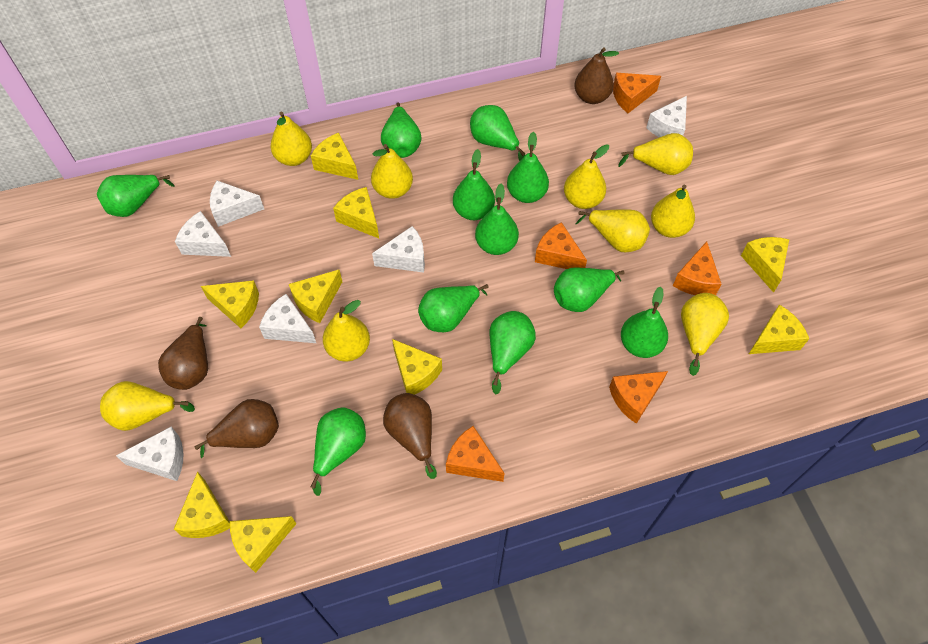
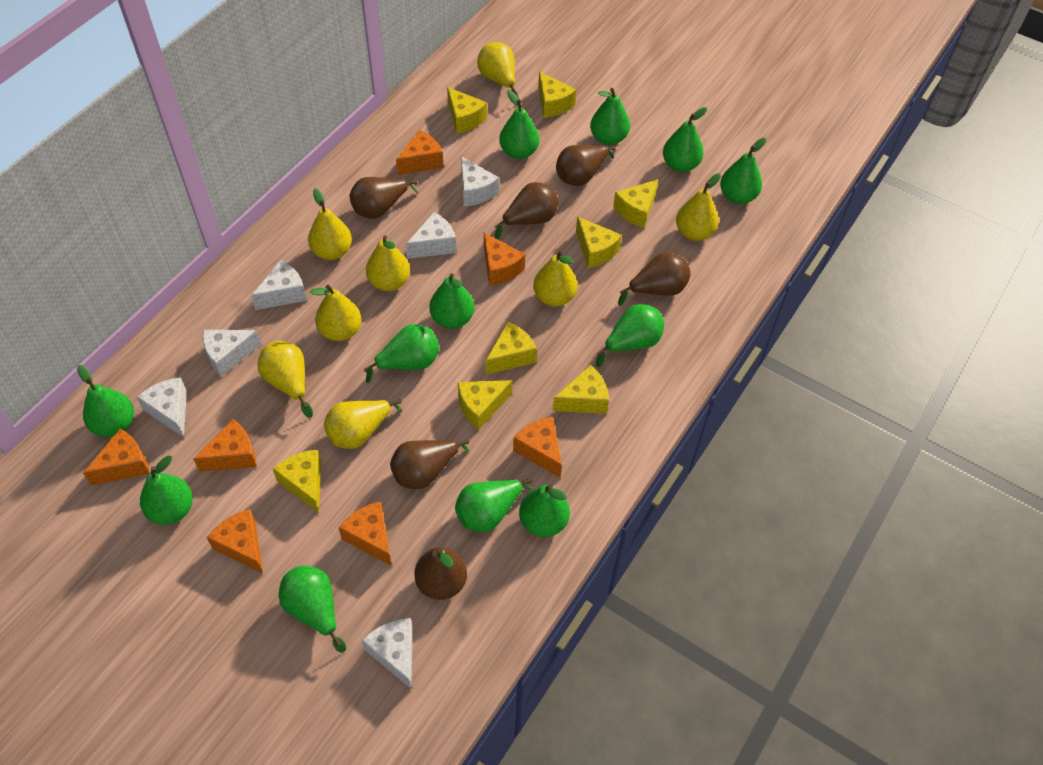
brown pear: [158,317,208,390] [194,399,279,458] [383,393,437,479] [574,47,619,104] = 4 -> [350,177,418,219] [390,439,469,489] [414,547,467,600] [495,182,558,240] [556,145,615,186] [618,252,690,306] = 6
green pear: [97,175,175,217] [311,407,366,496] [381,103,422,158] [418,284,488,332] [453,149,495,220] [470,105,525,161] [475,184,519,255] [489,311,536,394] [507,132,549,203] [554,267,625,312] [621,287,668,358] = 11 -> [77,365,134,437] [140,455,193,525] [279,565,346,653] [364,324,439,383] [429,273,474,329] [455,478,533,532] [499,90,539,159] [519,484,570,537] [590,88,630,145] [596,304,664,367] [663,107,707,172] [720,138,766,204] = 12
orange cheese: [446,426,504,482] [535,222,587,269] [609,371,668,424] [613,73,661,113] [673,241,721,295] = 5 -> [83,429,150,485] [193,419,257,472] [207,509,263,573] [339,501,392,566] [396,130,444,175] [484,233,525,286] [513,417,562,478] = 7
yellow cheese: [174,471,230,538] [201,280,259,328] [230,516,296,573] [289,269,342,323] [311,133,358,180] [333,187,379,238] [392,339,442,395] [741,237,789,293] [749,305,809,354] = 9 -> [273,450,321,513] [447,87,487,134] [458,380,513,430] [485,322,537,375] [538,71,576,118] [553,365,609,414] [576,217,622,268] [613,179,659,228] = 8
yellow pear: [100,381,195,431] [270,112,312,166] [323,300,370,361] [371,144,413,199] [564,144,609,209] [576,210,650,252] [618,133,693,175] [651,185,695,238] [681,293,729,376] = 9 -> [257,341,313,418] [308,188,352,260] [310,285,361,341] [324,399,402,449] [366,235,410,291] [477,42,519,99] [533,251,578,307] [676,173,721,241] = 8

